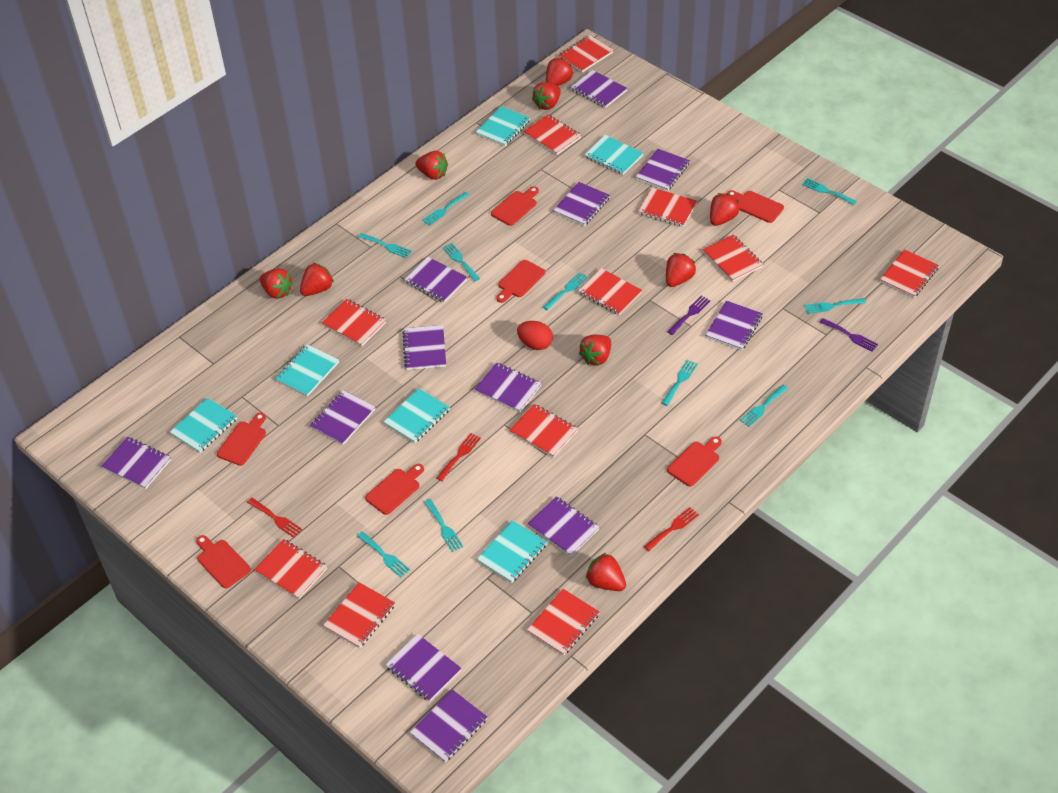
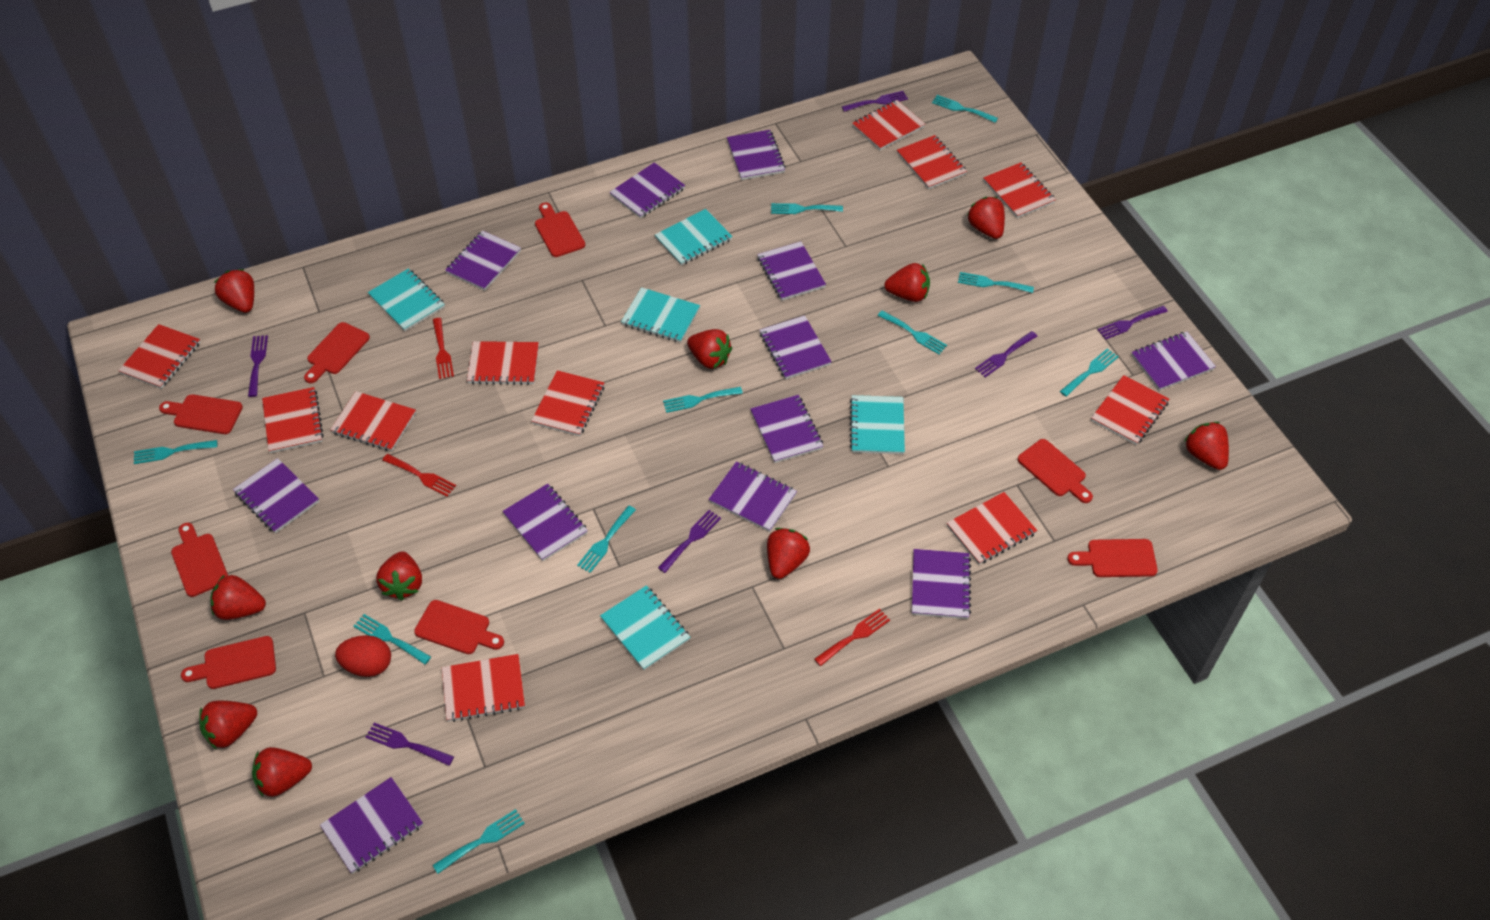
purple fork: [668,295,710,335] [820,318,878,352] = 2 -> [248,335,268,397] [366,723,454,766] [658,510,721,573] [842,91,908,112] [975,331,1037,377] [1098,306,1168,340] = 6
red cutting board: [196,535,251,588] [217,413,266,466] [365,464,424,515] [491,187,539,226] [496,260,545,303] [667,437,722,487] [727,190,784,223] = 7 -> [159,394,243,434] [171,523,228,597] [181,636,276,689] [304,322,370,383] [414,600,504,654] [535,202,585,257] [1017,439,1093,503] [1068,539,1158,577] = 8
red strawberry: [260,268,293,299] [300,263,334,296] [415,151,448,180] [532,82,561,110] [546,58,573,86] [579,335,611,365] [586,553,626,591] [666,253,696,287] [710,193,739,226] = 9 -> [199,701,257,749] [210,574,266,620] [214,269,254,313] [252,747,312,797] [376,551,422,600] [687,329,732,369] [767,528,810,579] [884,263,930,302] [967,197,1005,239] [1184,422,1229,470] = 10
turquoise notebook: [170,398,237,453] [275,344,339,397] [383,388,450,443] [476,106,530,146] [477,520,547,583] [584,135,643,175] = 6 -> [368,268,445,331] [600,585,690,670] [621,287,700,343] [655,209,733,266] [850,395,905,454] = 5

